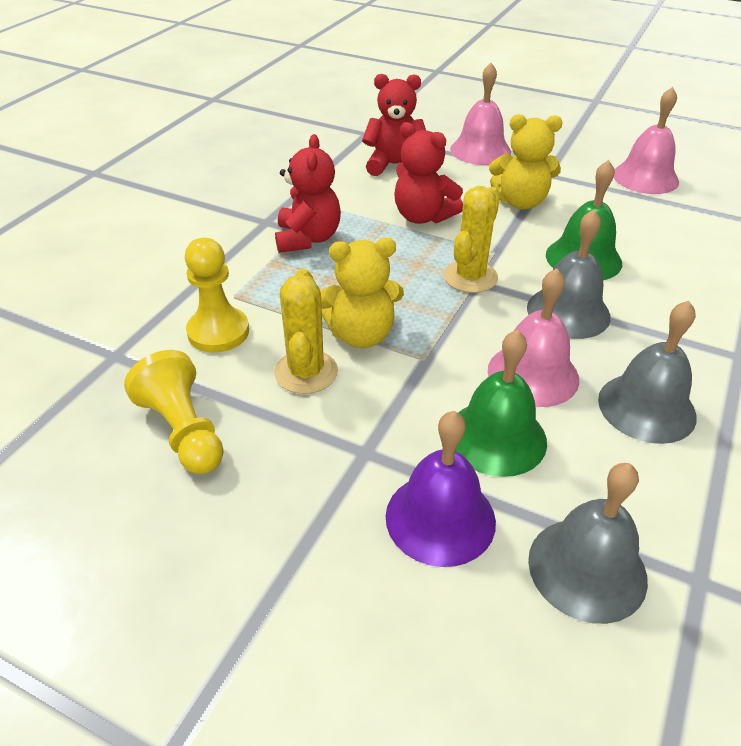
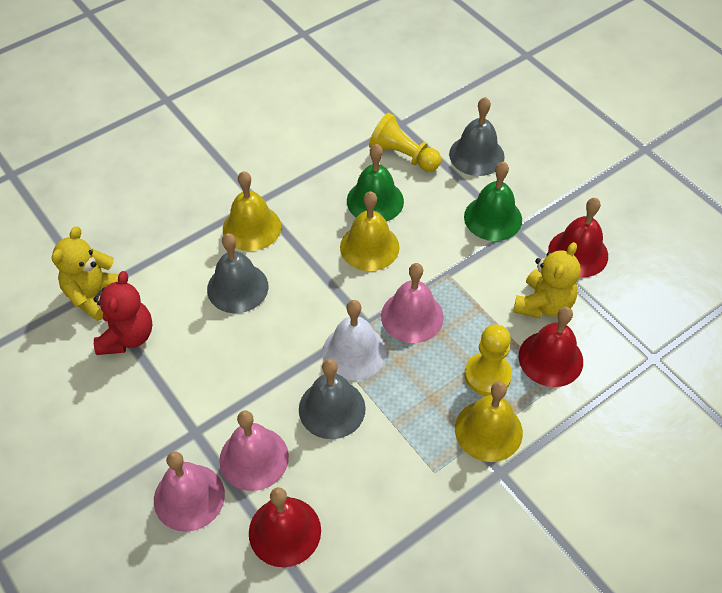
purple bell: [386,411,496,567] = 1 -> none = 0
red bell: none = 0 -> [249,487,321,567] [519,307,583,387] [548,198,608,277] = 3
red teddy bear: [275,134,341,253] [362,74,426,176] [394,122,463,224] = 3 -> [93,271,152,355] = 1
white bell: none = 0 -> [322,300,387,380] = 1
yellow bell: none = 0 -> [223,171,281,251] [340,191,400,271] [455,381,523,462] = 3
yellow cactus: [274,269,338,394] [443,186,500,293] = 2 -> none = 0

